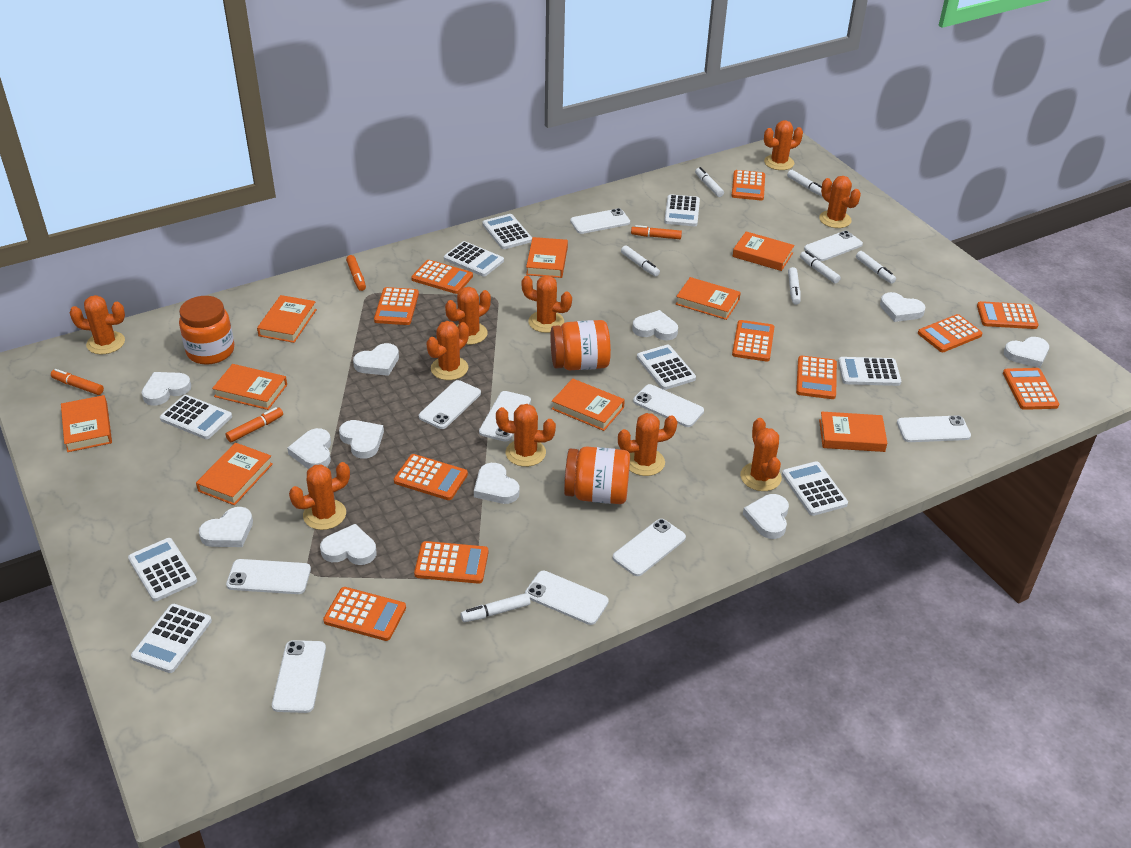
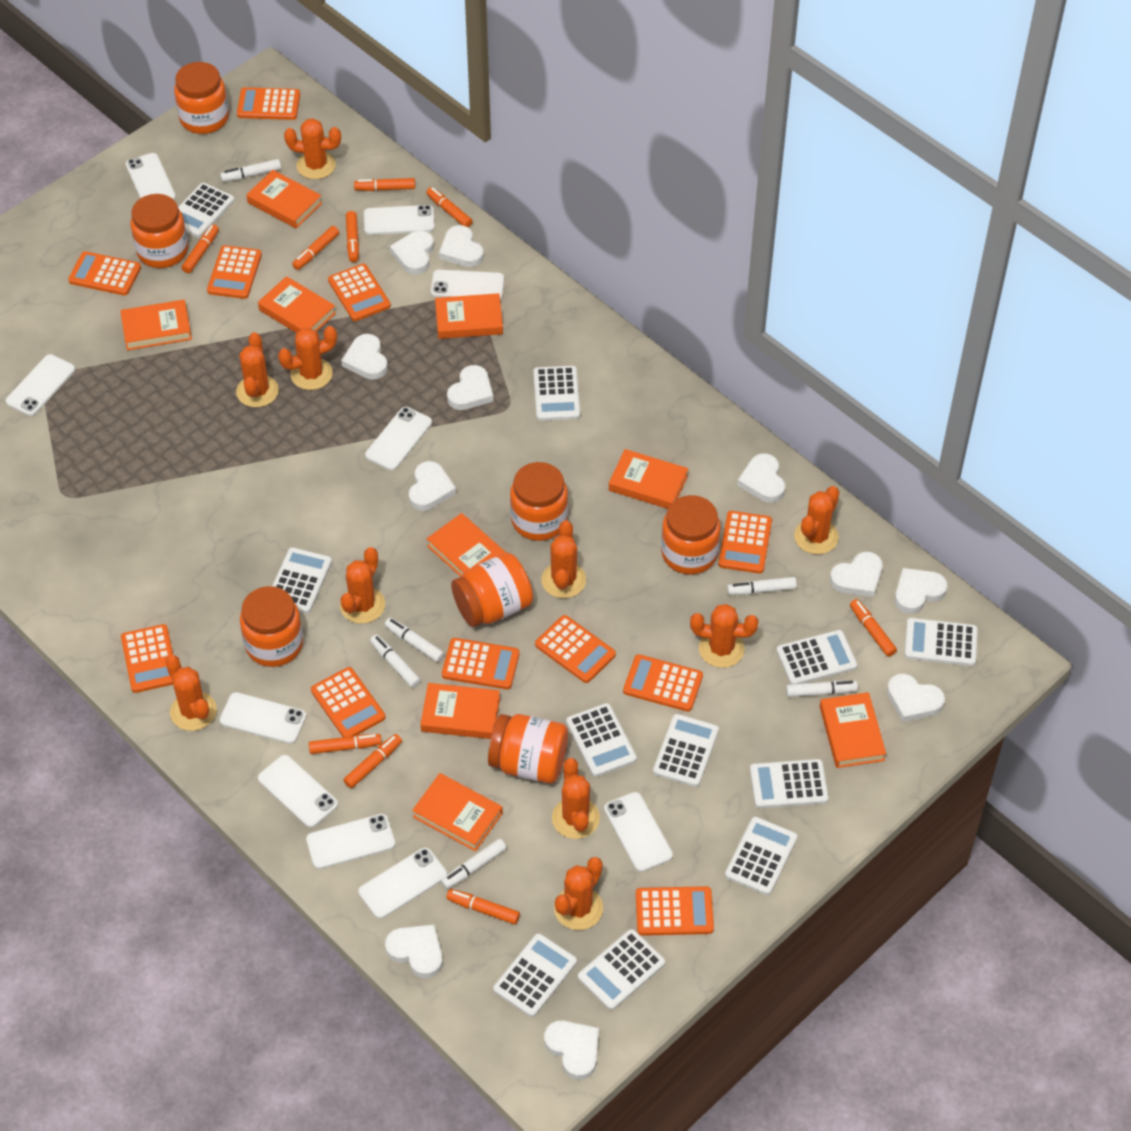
orange jar: [179,296,234,365] [550,320,611,370] [564,447,630,504] = 3 -> [130,194,188,268] [174,62,229,134] [240,586,303,667] [451,553,533,627] [488,714,568,784] [510,462,568,541] [661,495,721,575] = 7
orange marker: [51,369,104,395] [226,407,283,442] [346,255,366,291] [631,225,682,239] = 4 -> [181,224,219,273] [292,226,339,270] [309,734,382,754] [343,734,402,788] [346,211,359,262] [354,178,415,191] [426,187,473,228] [446,889,520,924] [850,599,897,657] = 9
white calculator: [128,538,197,601] [131,604,212,673] [160,395,232,439] [444,241,504,277] [482,214,532,249] [637,345,696,390] [664,194,700,226] [782,461,848,516] [838,357,901,386] = 9 -> [178,183,235,238] [272,547,332,614] [493,933,577,1017] [533,366,580,421] [566,703,637,777] [578,929,665,1010] [653,714,719,787] [725,817,798,895] [750,759,829,808] [776,630,857,684] [904,618,978,666] = 11
white marker: [461,593,530,622] [621,245,660,276] [695,167,724,197] [787,170,823,197] [788,267,801,305] [800,251,841,284] [856,251,896,284] = 7 -> [220,159,281,182] [370,634,421,688] [385,618,445,662] [441,839,506,889] [727,577,797,595] [786,681,858,697] = 6

